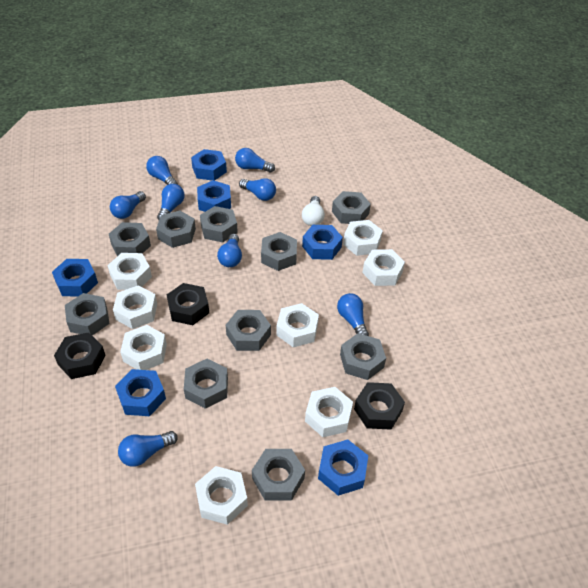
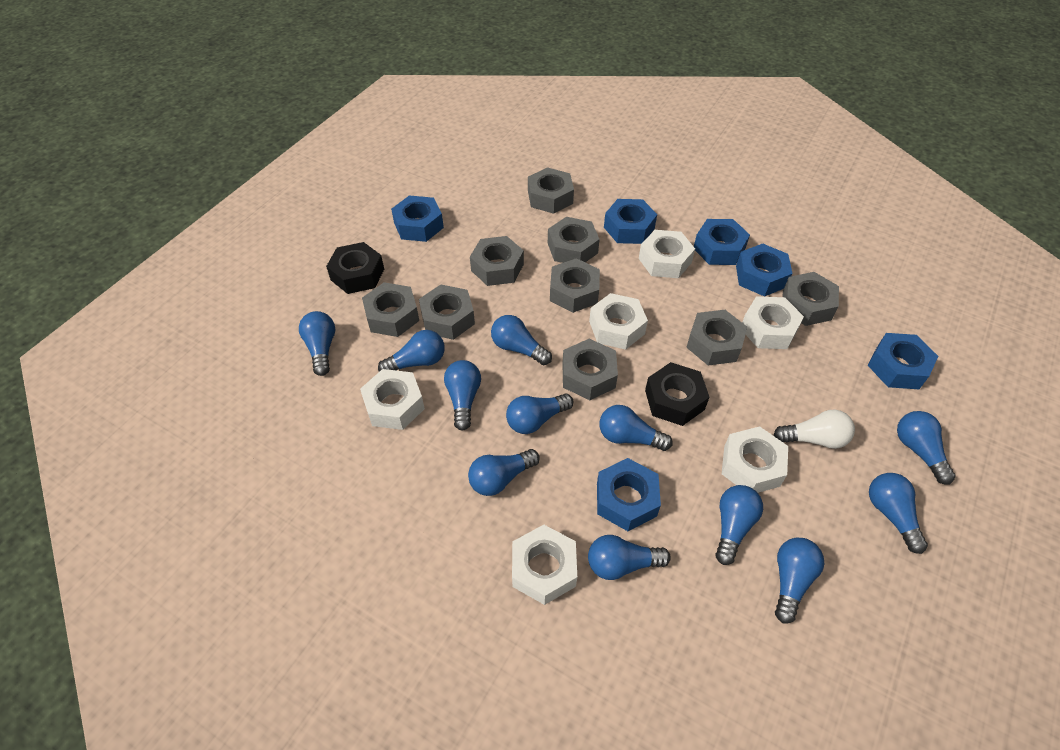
black nut: [54,332,106,379] [167,283,209,325] [354,382,405,430] = 3 -> [326,242,384,294] [645,362,709,426] = 2
blue light bulb: [110,191,146,219] [118,431,178,467] [146,156,178,185] [157,184,185,220] [217,234,242,267] [235,148,275,173] [239,178,276,201] [337,293,369,336] = 8 -> [299,311,335,376] [378,330,445,372] [444,360,481,431] [468,449,540,496] [491,315,552,365] [506,394,574,434] [588,535,671,580] [599,405,672,451] [715,485,763,565] [775,538,824,623] [869,473,928,554] [897,411,956,484] = 12
grey nut: [65,293,110,336] [109,222,151,256] [156,211,196,248] [184,359,228,409] [200,206,238,242] [226,310,271,351] [252,449,305,501] [261,232,297,271] [332,191,371,224] [340,333,386,380] = 10 -> [362,282,419,337] [419,284,475,340] [470,236,524,286] [528,167,574,214] [548,217,600,263] [550,258,600,313] [562,339,618,400] [686,310,747,366] [782,272,839,326] = 9
white nut: [107,253,152,290] [113,285,157,329] [120,325,167,370] [195,466,248,525] [276,303,319,347] [305,387,353,437] [343,220,383,256] [362,249,405,286] = 8 -> [360,369,425,430] [512,525,577,605] [589,293,648,350] [639,230,695,278] [722,426,788,493] [742,296,804,349] = 6

